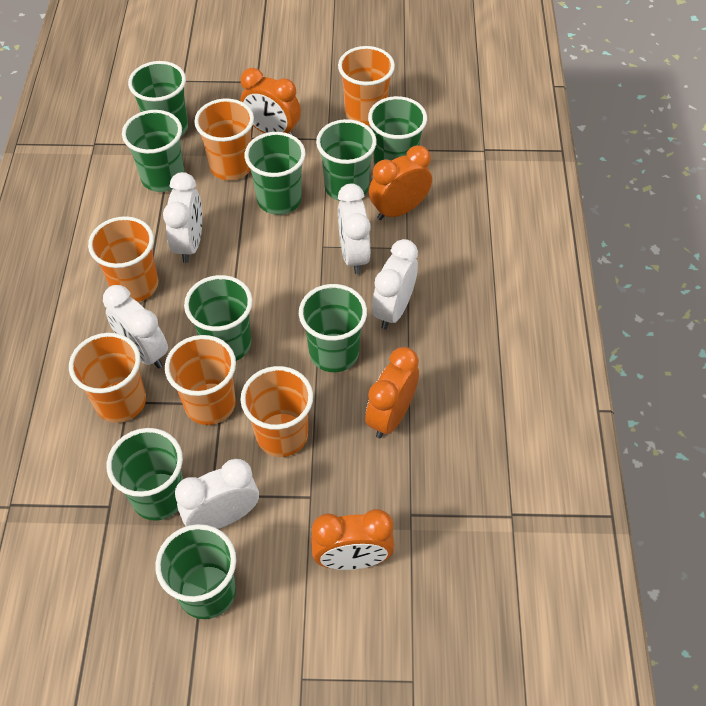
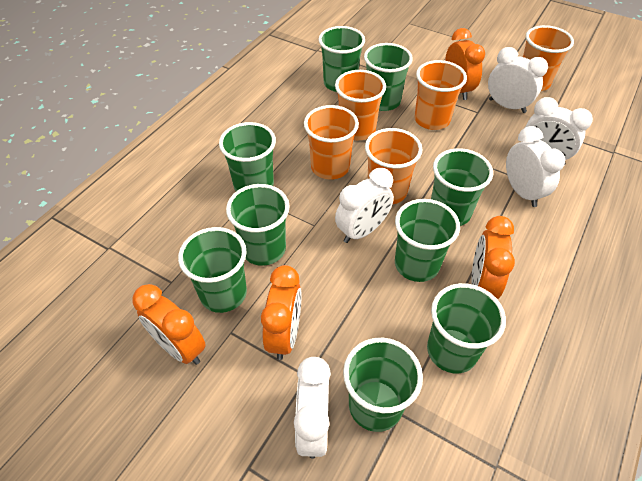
orange cup: [69,333,146,423] [88,216,158,302] [165,335,236,425] [194,98,254,180] [241,366,313,457] [338,46,395,126] = 6 -> [304,105,359,180] [335,70,386,140] [365,128,423,204] [414,60,467,130] [523,25,574,91] = 5

